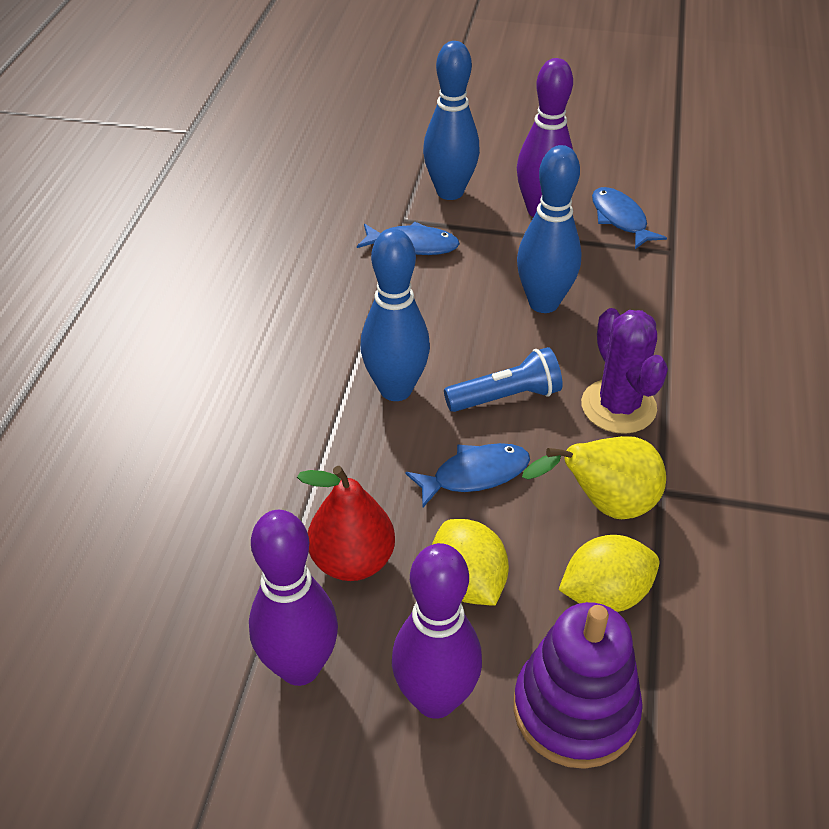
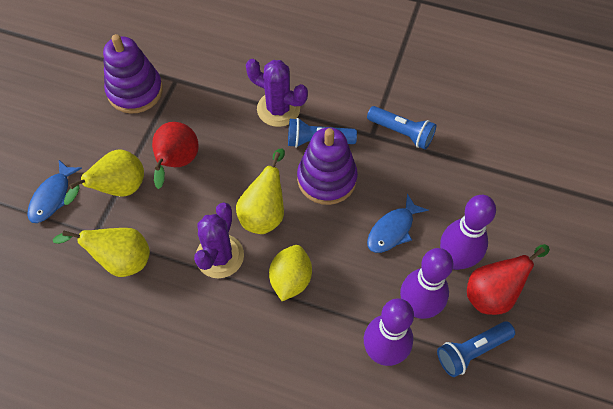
blue bowling pin: [360,229,430,401] [423,41,480,200] [517,145,581,313] = 3 -> none = 0
blue fish: [357,222,460,255] [405,443,530,507] [592,187,667,249] = 3 -> [27,160,82,223] [367,194,428,253] = 2
blue flashlight: [444,347,563,412] = 1 -> [288,118,357,148] [367,106,436,150] [437,321,515,377] = 3
purple cactus: [581,308,668,434] = 1 -> [194,202,244,278] [246,59,308,127] = 2
purple stacking toy: [513,602,643,769] = 1 -> [103,34,163,114] [297,127,358,205] = 2
red pear: [297,466,395,581] = 1 -> [152,122,199,189] [467,244,550,315] = 2
yellow lemon: [432,519,509,606] [559,535,659,612] = 2 -> [269,245,312,301] = 1
yellow pear: [522,436,666,519] = 1 -> [53,228,150,277] [64,149,144,205] [236,149,285,234] = 3

